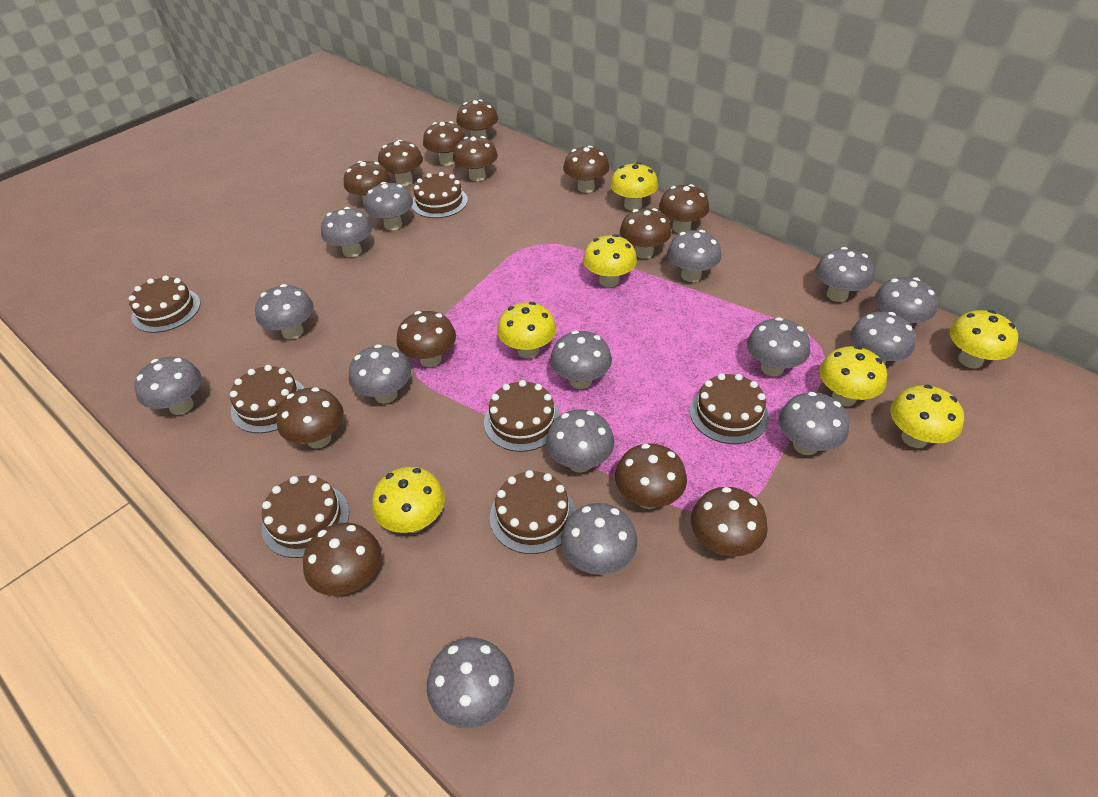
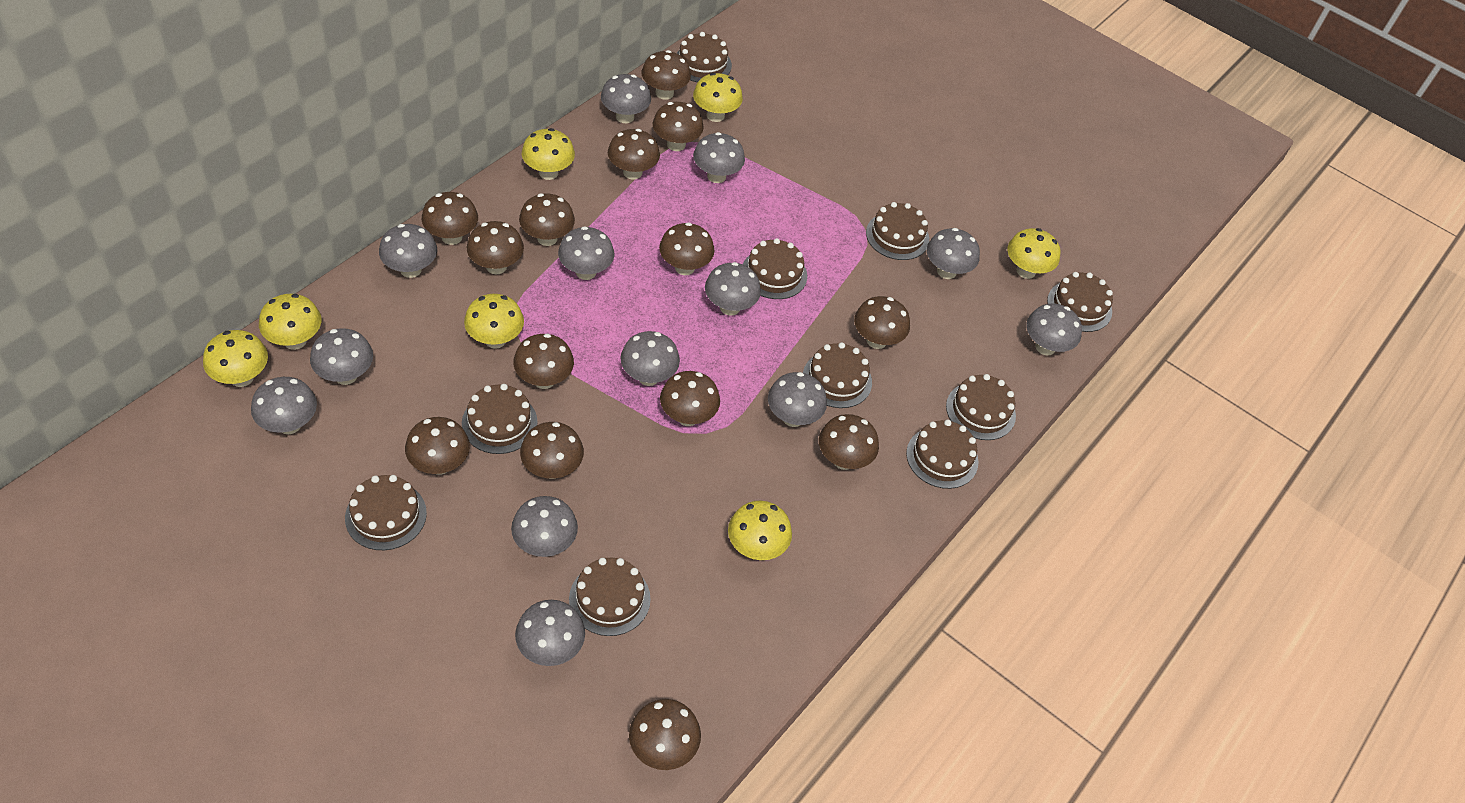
brown cake: [129,275,200,333] [230,365,304,433] [262,475,349,558] [412,172,468,218] [484,380,560,452] [490,470,576,554] [690,373,769,444] = 7 -> [345,475,427,550] [462,384,538,454] [569,557,651,636] [677,32,732,82] [743,238,807,299] [803,342,872,408] [866,202,929,260] [906,420,978,489] [946,374,1016,440] [1047,272,1113,332] = 10
brown mushroom: [276,387,344,448] [303,523,381,596] [344,161,391,204] [378,140,423,186] [397,311,456,367] [423,121,465,166] [453,136,498,181] [456,100,498,139] [563,146,610,193] [615,444,687,509] [620,208,672,259] [659,184,709,233] [691,487,768,557] = 13 -> [405,417,470,475] [422,192,478,245] [467,221,524,275] [513,334,574,389] [519,193,575,246] [520,422,584,479] [608,129,660,180] [629,699,701,770] [642,50,691,100] [653,102,704,151] [659,222,714,275] [660,371,720,426] [819,414,879,470] [854,296,910,349] = 14
grey mushroom: [134,357,202,415] [255,284,314,339] [321,207,372,257] [349,344,411,404] [364,182,413,230] [427,638,514,728] [546,409,614,473] [550,331,612,389] [561,503,638,575] [667,230,722,282] [747,317,810,376] [779,392,849,455] [816,247,874,302] [850,312,916,365] [874,277,937,323] = 15 -> [251,377,317,434] [310,328,373,385] [379,224,437,278] [511,496,578,557] [515,600,585,666] [558,226,614,280] [601,74,651,123] [620,331,680,386] [693,132,745,183] [705,262,761,316] [768,372,827,427] [927,228,980,279] [1026,304,1082,355] = 13

